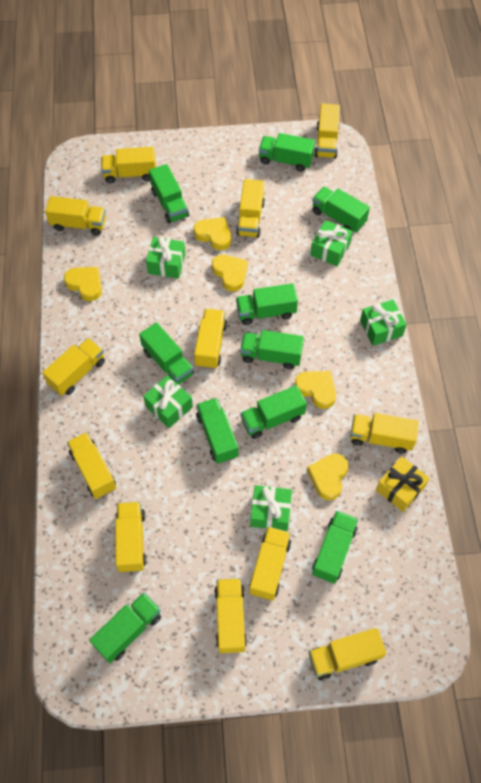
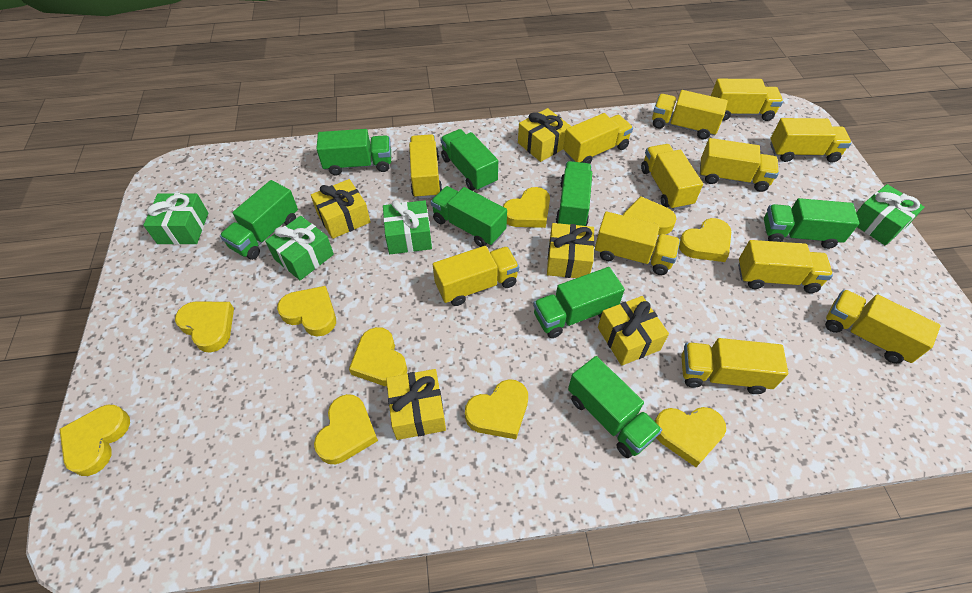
green gift: [143,375,193,428] [146,236,186,279] [250,485,292,531] [310,220,353,266] [360,300,407,346] = 5 -> [143,193,208,245] [265,216,334,280] [383,200,432,254] [856,184,924,245] = 4
green truck: [89,592,161,663] [139,322,194,384] [149,164,189,223] [196,398,238,464] [236,283,298,325] [240,330,304,369] [240,385,307,439] [259,133,315,172] [312,187,370,233] [312,511,358,584] = 10 -> [220,180,298,260] [316,129,391,175] [431,186,507,247] [440,129,498,191] [533,267,625,338] [556,161,592,226] [568,356,662,458] [764,198,859,249] = 8
yellow gift: [376,456,430,512] = 1 -> [311,179,370,239] [386,369,446,440] [518,108,571,162] [547,223,595,278] [598,296,669,366] = 5
yellow heart: [64,267,102,301] [193,217,231,250] [212,255,248,291] [295,371,336,409] [307,454,348,500] = 5 -> [59,405,130,476] [175,301,234,353] [277,286,336,336] [314,394,378,464] [349,327,407,386] [465,379,528,439] [503,187,550,228] [623,196,677,235] [655,407,726,467] [679,218,731,262] = 10

